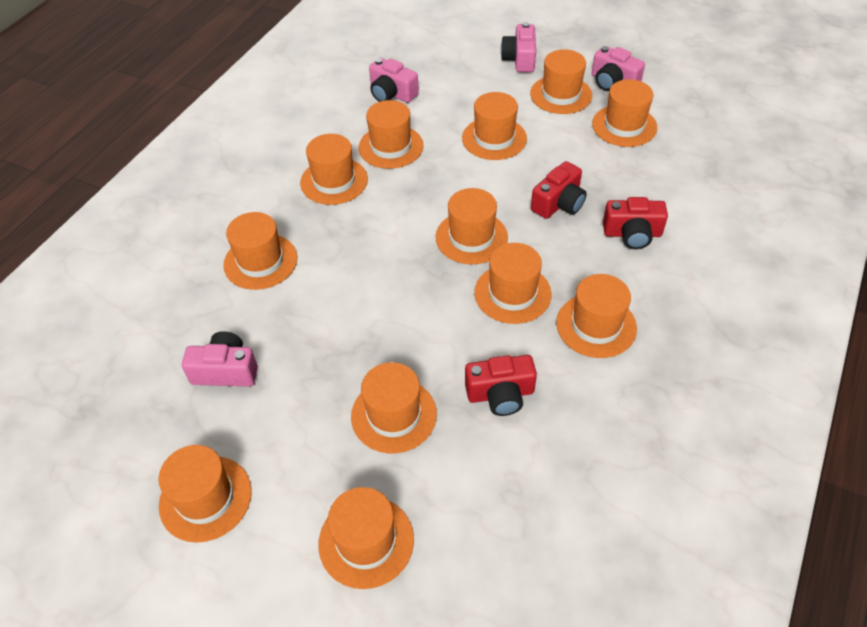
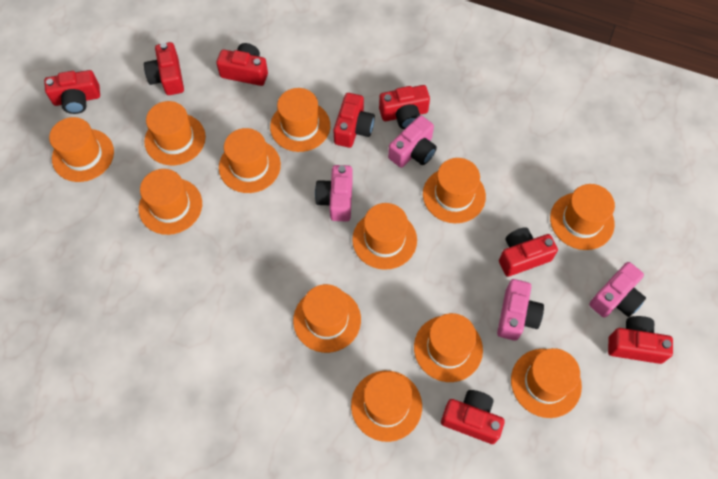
red camera: [465,355,537,416] [531,161,587,219] [603,197,668,249] = 3 -> [44,70,100,114] [144,42,184,95] [216,43,268,86] [333,93,375,148] [379,85,430,129] [441,390,505,444] [499,227,558,277] [608,316,673,364] = 8

